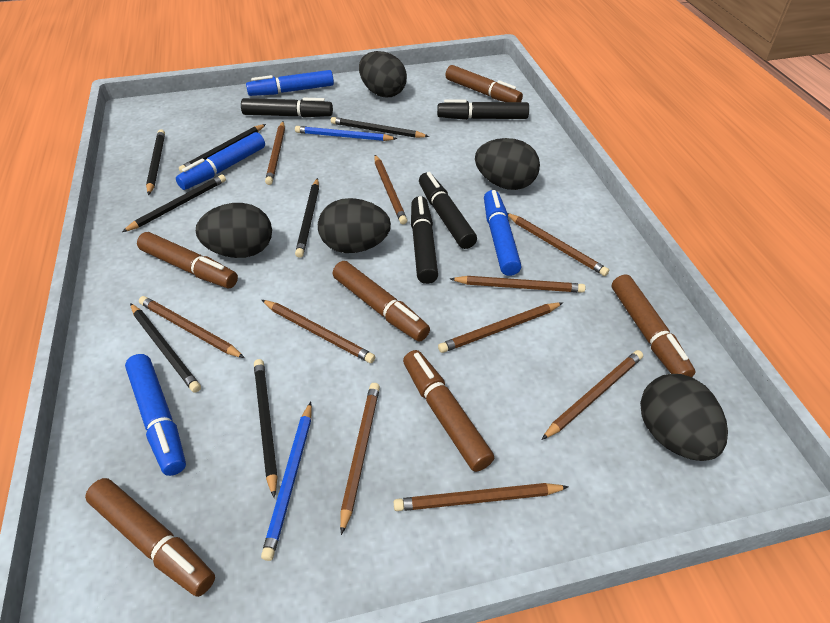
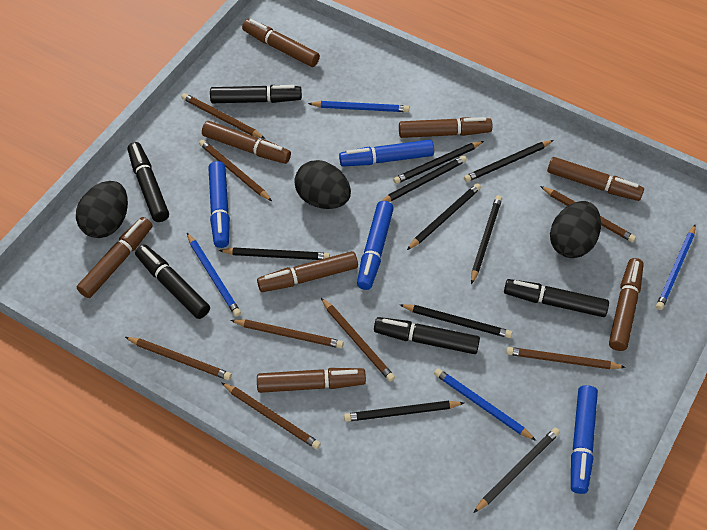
black egg: [196,203,272,258] [318,198,391,253] [359,51,407,97] [475,138,540,190] [640,374,728,461] = 5 -> [76,181,128,238] [294,160,351,209] [550,201,601,258] = 3
black marker: [241,98,333,117] [411,196,438,284] [419,172,477,249] [437,100,529,120] = 4 -> [128,142,169,222] [135,244,210,319] [210,85,302,103] [374,317,480,354] [504,279,609,317] = 5
black pencil: [122,175,226,232] [130,303,201,393] [146,129,165,195] [179,124,266,173] [254,359,278,498] [295,178,319,258] [331,117,429,138] = 7 -> [219,247,330,260] [344,401,464,422] [381,155,467,202] [393,141,484,184] [400,304,512,338] [407,183,481,250] [464,140,554,182] [471,195,502,284] [474,428,560,513] = 9
blue pencil: [261,402,312,561] [295,126,397,141] = 2 -> [187,233,241,317] [308,101,409,112] [434,368,536,441] [656,224,696,310] = 4
brown marker: [85,478,215,597] [137,232,238,288] [333,261,430,342] [403,350,494,472] [445,65,523,102] [612,274,695,377] = 6 -> [77,217,152,298] [202,121,291,164] [242,19,320,67] [257,251,358,292] [257,368,366,393] [399,117,492,138] [547,157,644,201] [609,258,644,351] = 8
brown pencil: [139,296,245,358] [262,300,375,363] [265,121,285,185] [340,383,380,535] [374,155,407,224] [394,483,569,511] [438,302,563,353] [450,276,586,293] [508,213,609,276] [541,350,643,440] = 10 -> [125,337,232,380] [182,93,265,139] [199,140,272,201] [221,382,321,449] [231,320,344,348] [321,298,395,382] [506,347,626,369] [540,186,636,242] = 8

